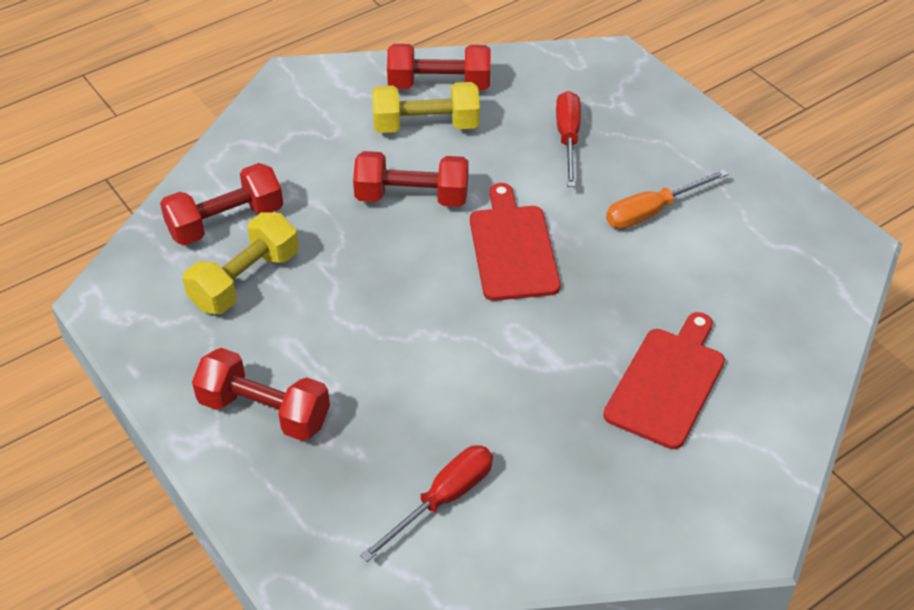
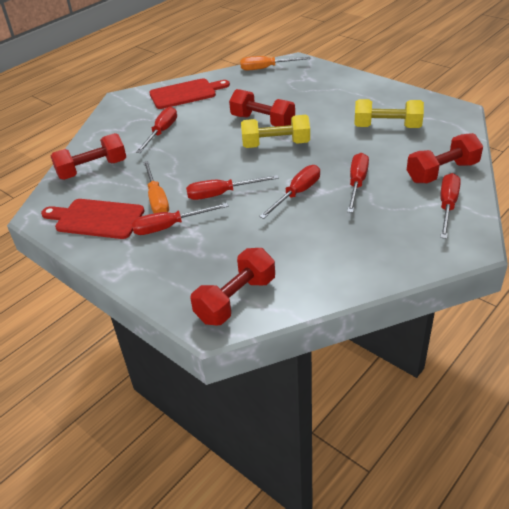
orange screwdriver: [606,169,728,229] = 1 -> [143,161,169,213] [240,56,311,70] = 2
red screwdriver: [360,445,493,562] [556,91,581,187] = 2 -> [131,203,229,235] [136,107,177,153] [186,175,279,200] [259,165,320,219] [347,153,369,213] [440,173,461,239] = 6

